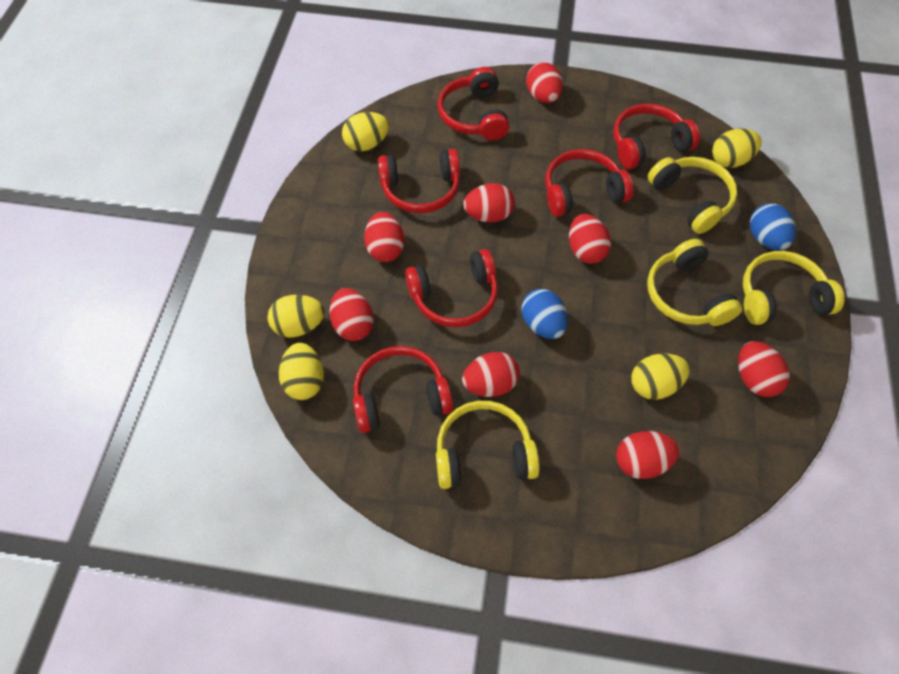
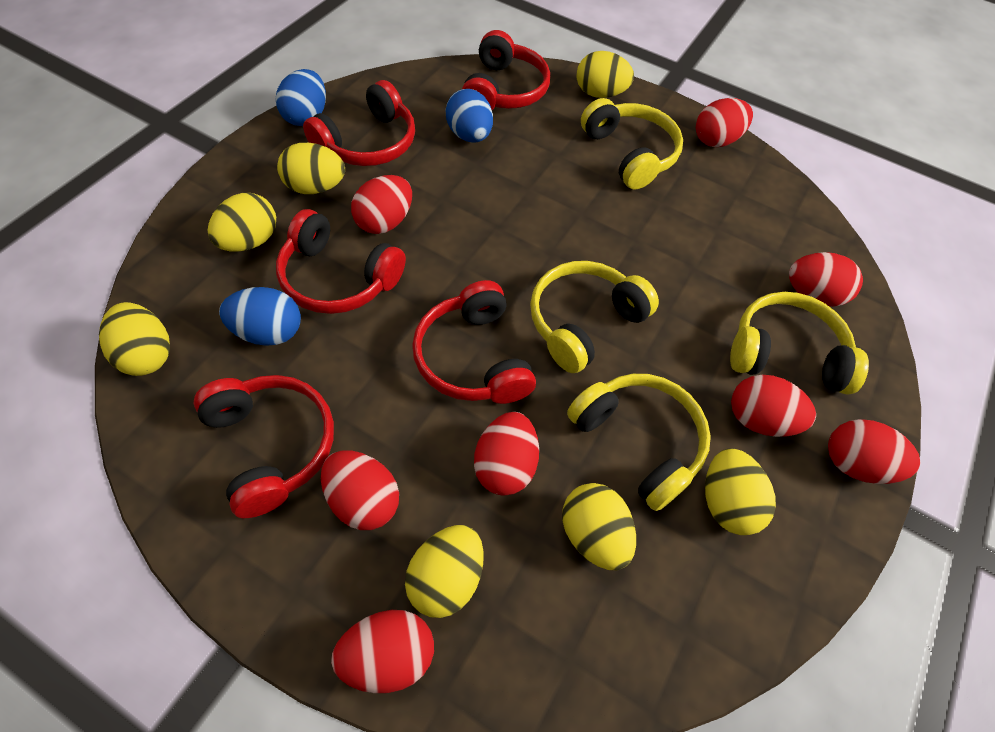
blue egg: [522,289,568,339] [750,203,796,250] = 2 -> [219,287,301,346] [276,69,326,126] [446,89,493,143] = 3
red headphones: [353,346,453,433] [378,149,460,213] [405,249,498,327] [438,67,509,140] [545,149,633,217] [613,104,700,169] = 6 -> [194,375,334,518] [276,209,406,314] [303,80,415,166] [412,280,536,404] [462,30,550,110] = 5
yellow egg: [268,295,324,337] [279,343,324,400] [342,112,389,151] [631,354,690,400] [712,128,762,168] = 5 -> [99,302,170,376] [208,193,276,252] [277,143,345,194] [405,525,484,618] [562,483,636,570] [577,51,634,98] [705,448,776,535] = 7

